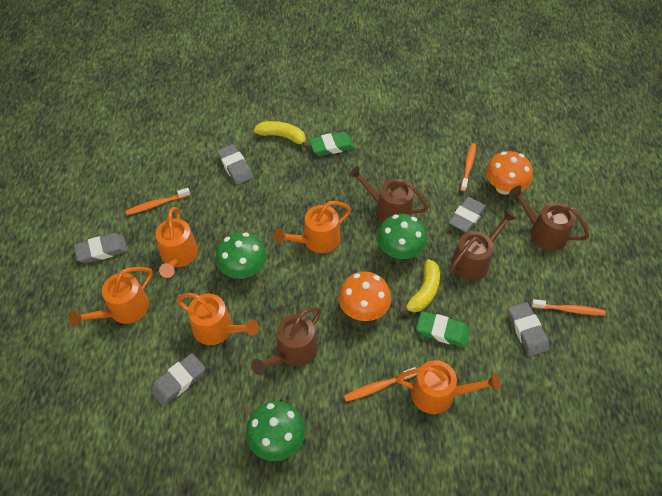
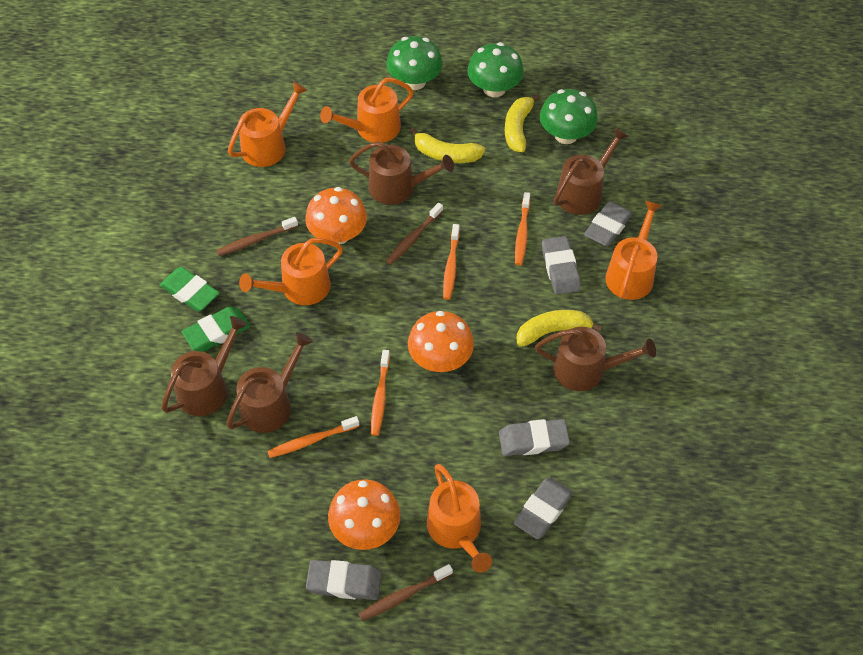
brown toothbrush: none = 0 -> [216,217,298,256] [359,564,453,621] [386,203,443,265] = 3
brown watering can: [251,307,322,375] [349,166,429,222] [449,210,516,281] [509,185,589,251] = 4 -> [161,316,247,416] [227,332,313,433] [349,141,454,205] [535,327,656,391] [554,127,629,215] = 5
orange mushroom: [338,272,391,321] [485,151,533,195] = 2 -> [305,187,367,244] [328,479,401,550] [408,311,474,372] = 3
yellow banana: [254,121,309,149] [399,259,440,314] = 2 -> [410,127,485,163] [505,94,541,152] [517,310,603,347] = 3

